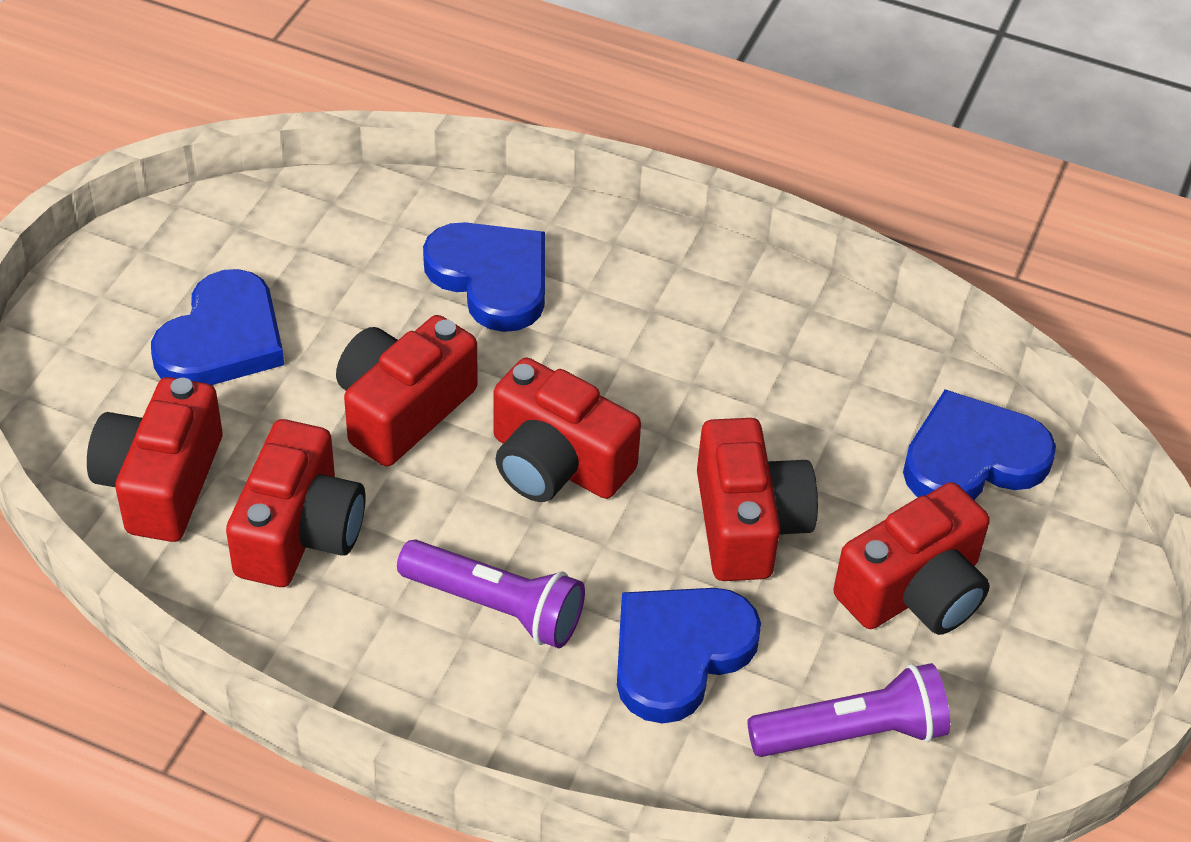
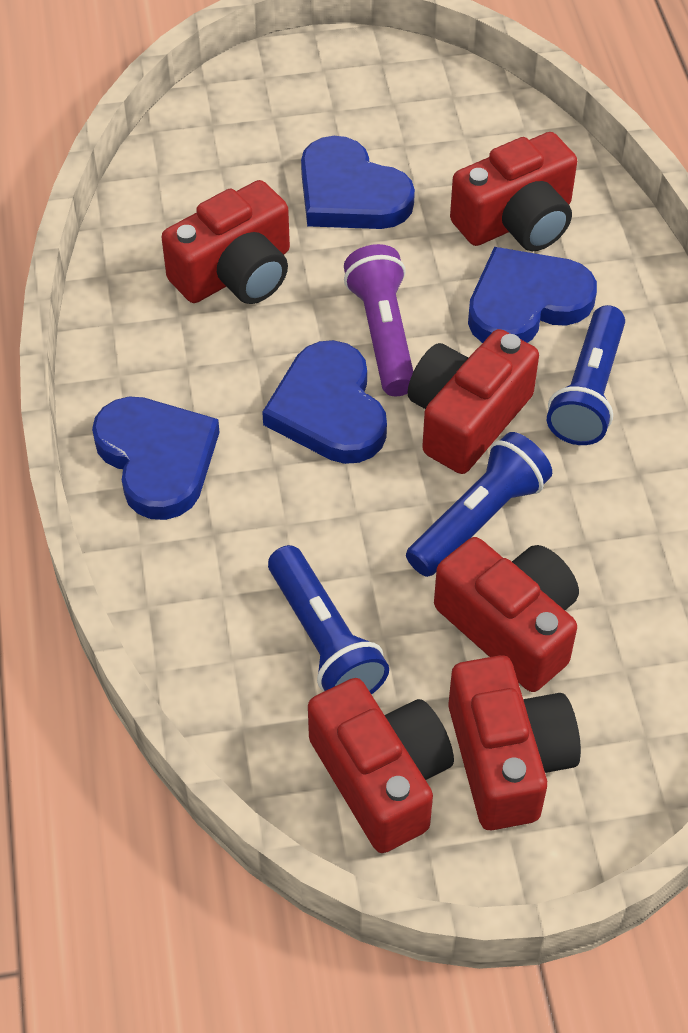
blue flashlight: none = 0 -> [268,545,389,695] [406,432,552,577] [547,305,625,445] = 3
purple flashlight: [397,539,585,648] [747,663,950,757] = 2 -> [344,244,413,396] = 1

